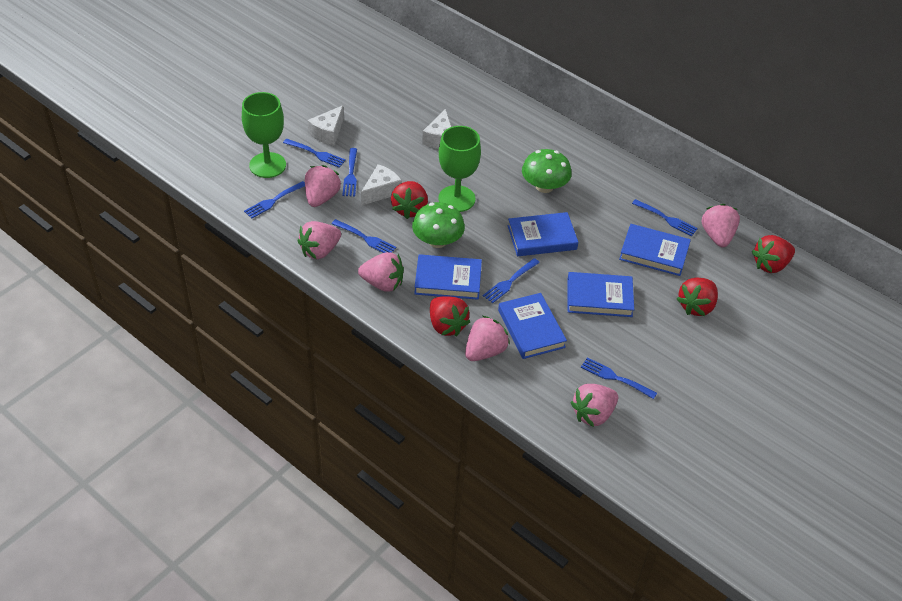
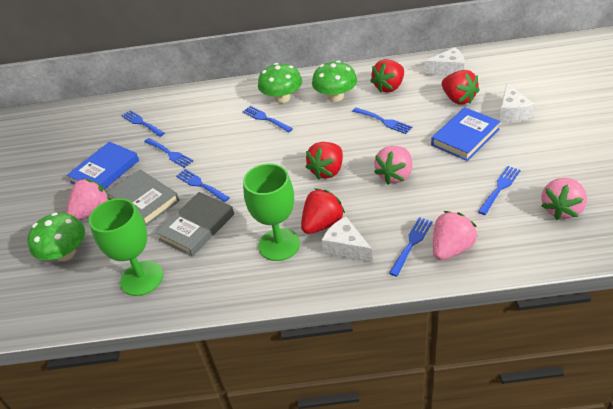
blue book: [414,254,482,300] [498,293,567,359] [508,212,579,256] [567,272,634,317] [619,224,691,276] = 5 -> [67,142,139,189] [431,107,501,161] = 2
green mushroom: [412,202,465,248] [522,149,572,193] = 2 -> [27,213,85,261] [258,63,302,103] [312,61,357,102] = 3
grey book: none = 0 -> [107,169,180,226] [156,192,234,257] = 2
pink strawberry: [297,221,341,259] [305,165,341,207] [358,252,404,292] [465,316,510,361] [570,384,618,427] [701,204,740,247] = 6 -> [66,179,110,220] [374,146,412,185] [433,211,477,260] [541,178,587,220] = 4

